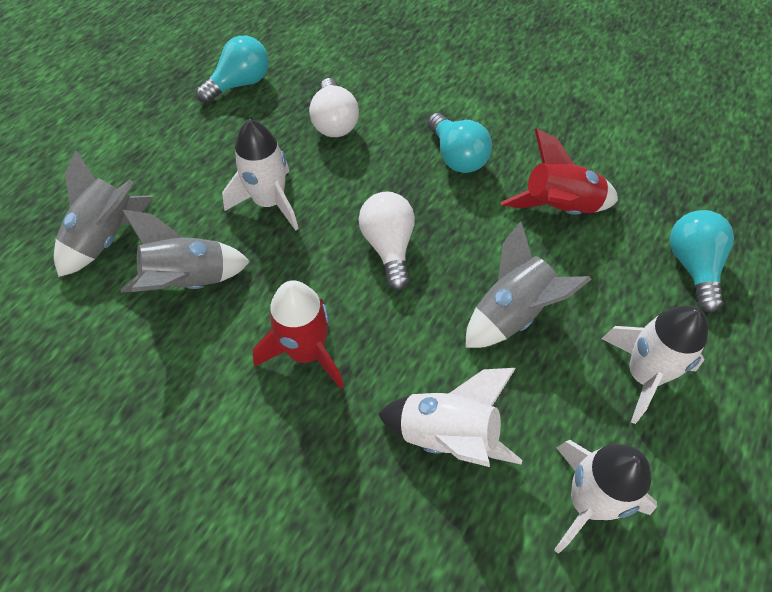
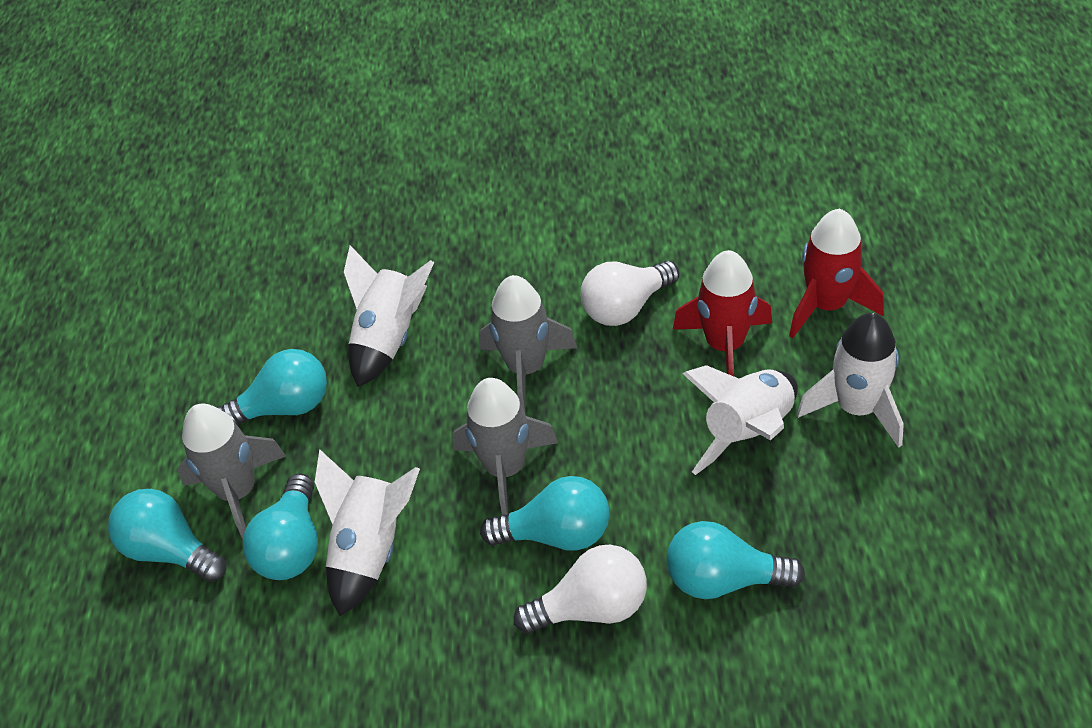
turquoise light bulb: [196,36,269,103] [428,113,492,173] [670,210,734,313] = 3 -> [108,489,226,582] [218,349,327,426] [243,473,318,580] [480,476,610,551] [666,521,805,599] = 5

